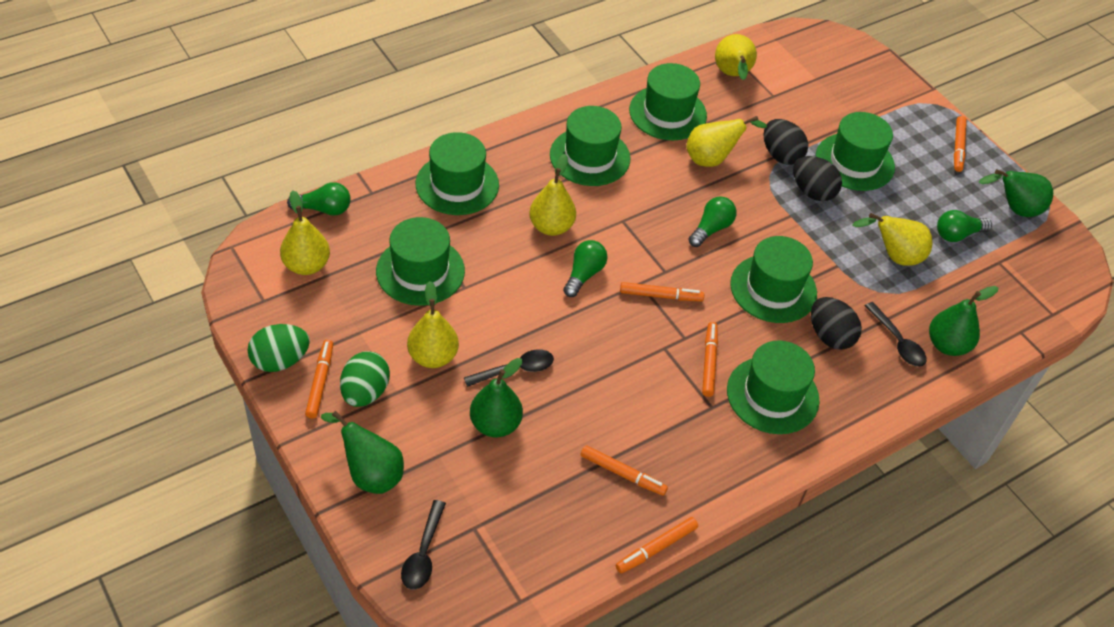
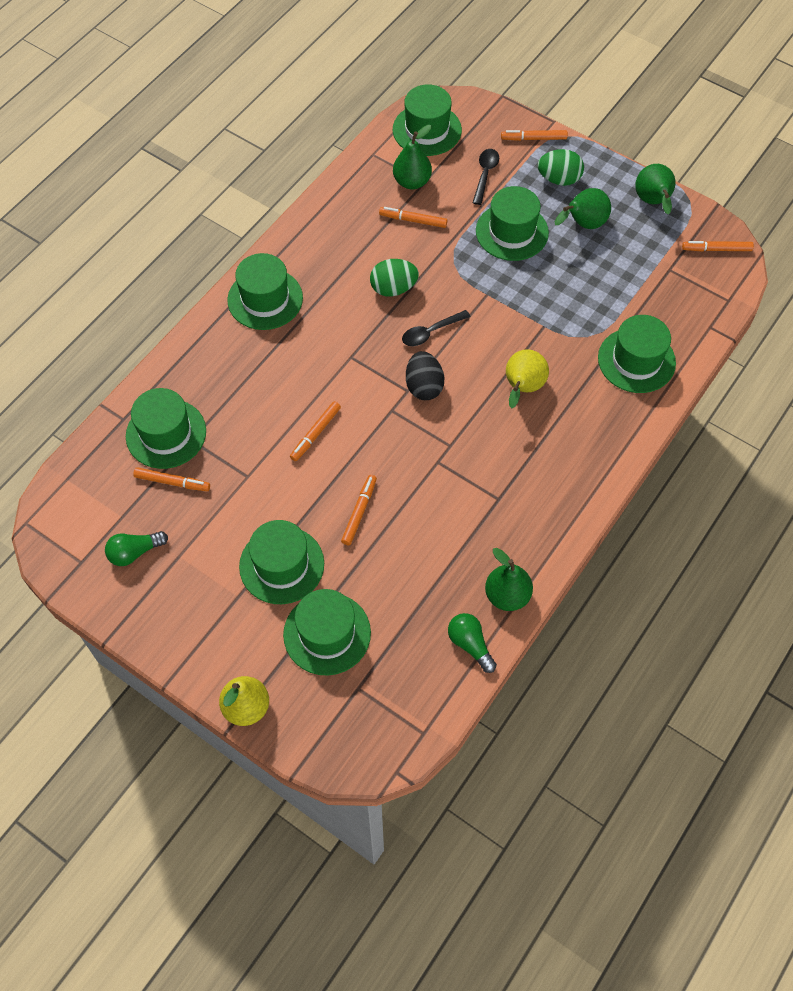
black egg: [764,119,808,165] [793,156,842,201] [811,297,862,350] = 3 -> [406,351,444,400] = 1
black spoon: [401,500,446,590] [464,349,554,387] [865,302,927,367] = 3 -> [402,310,470,346] [473,149,499,205] = 2
green light bulb: [287,182,351,216] [563,240,608,297] [688,196,736,247] [937,210,992,242] = 4 -> [105,531,168,566] [448,613,497,673] = 2
yellow pear: [280,190,330,275] [407,281,459,368] [529,154,576,236] [686,116,767,167] [715,34,757,80] [852,213,932,266] = 6 -> [219,676,269,726] [506,349,549,408] = 2

